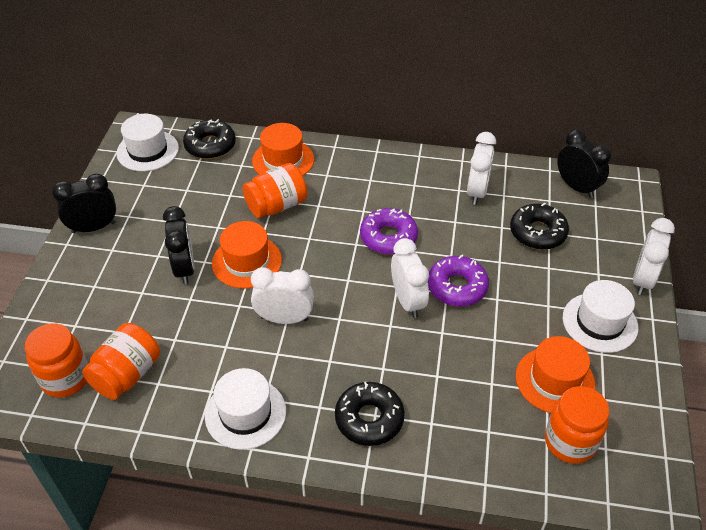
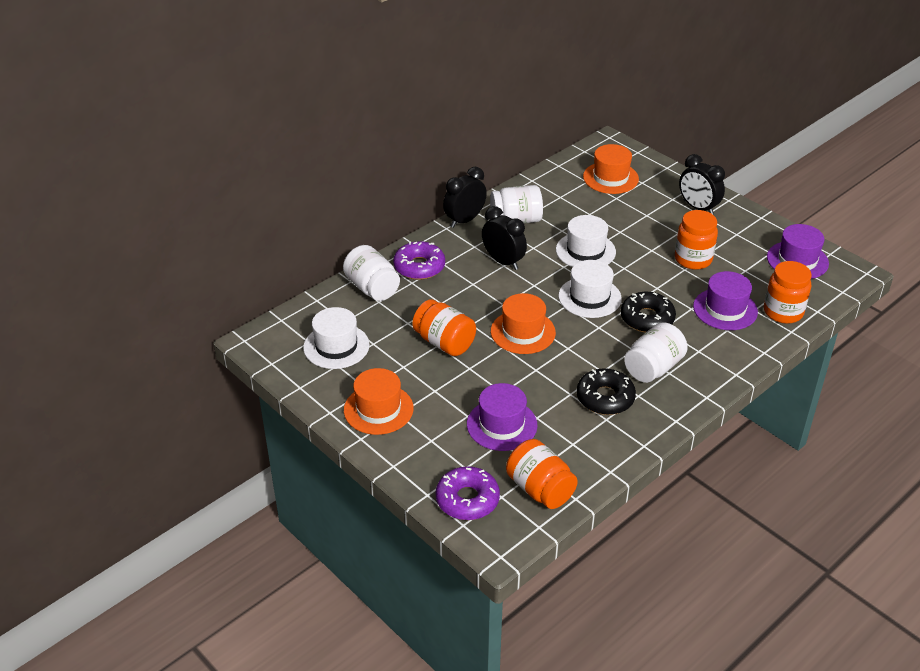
black donut: [183,119,236,159] [335,382,405,446] [510,203,569,250] = 3 -> [576,369,636,415] [621,292,676,333] = 2
purple hat: none = 0 -> [467,383,537,451] [693,271,758,330] [767,224,829,279] = 3
white clock: [251,267,314,324] [391,238,429,318] [467,132,496,205] [633,218,675,295] = 4 -> none = 0
white jar: none = 0 -> [343,245,400,301] [490,185,543,223] [624,322,688,383] = 3

